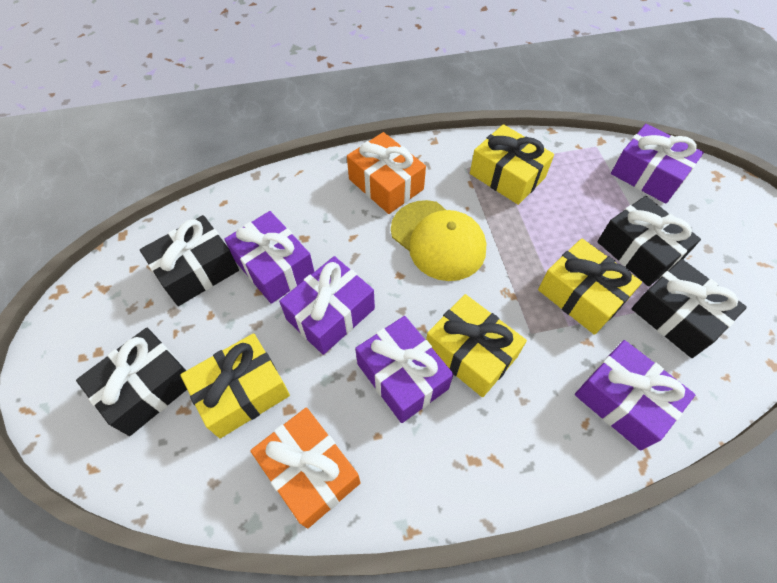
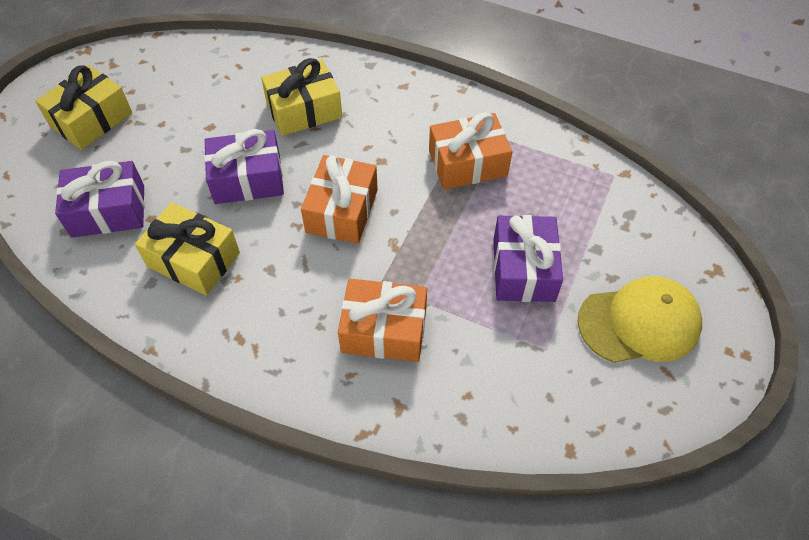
black gift: [76,328,187,436] [140,215,239,306] [597,196,701,286] [632,259,747,358] = 4 -> none = 0
orange gift: [250,408,361,529] [347,132,426,214] = 2 -> [301,155,378,244] [338,278,427,362] [429,112,512,190] = 3
purple gift: [224,211,314,304] [279,256,375,355] [355,316,454,423] [575,340,695,451] [611,124,704,204] = 5 -> [55,161,145,238] [204,129,284,204] [493,215,563,302] = 3
yellow gift: [181,333,290,438] [426,294,527,397] [470,124,554,205] [538,238,642,335] = 4 -> [35,65,132,150] [135,202,240,295] [261,58,342,136] = 3

